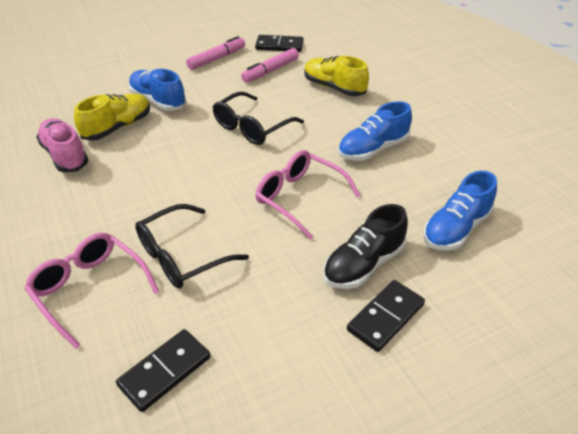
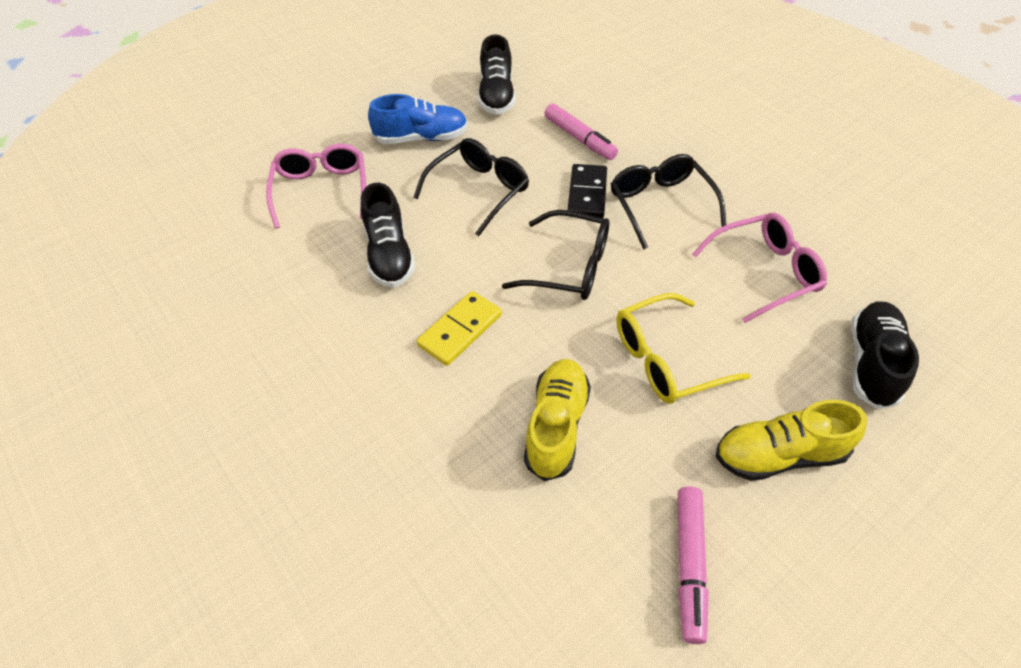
black domino: [116,329,210,412] [255,35,304,52] [347,280,425,352] = 3 -> [568,164,607,218] = 1
black glasses: [135,204,249,288] [213,92,304,145] = 2 -> [413,138,529,236] [502,210,609,300] [611,154,727,250] = 3
black shoe: [323,204,408,289] = 1 -> [361,183,415,288] [478,35,516,114] [851,302,919,409] = 3
blue shoe: [129,69,186,111] [338,101,412,161] [423,171,497,251] = 3 -> [368,94,468,144] = 1
pink shoe: [36,118,88,172] = 1 -> none = 0
yellow domino: none = 0 -> [417,291,502,366] = 1
yellow glasses: none = 0 -> [616,293,751,404] = 1

